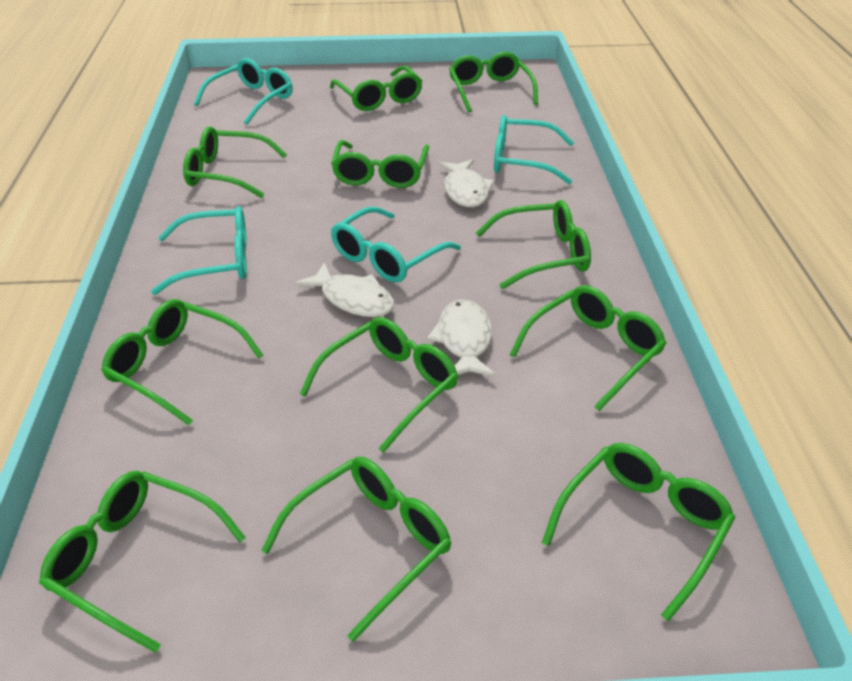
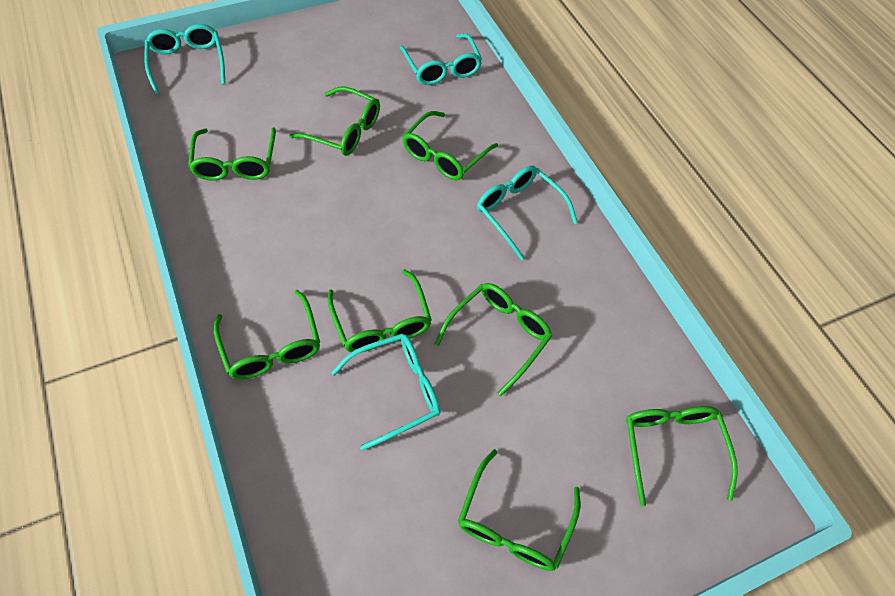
green glasses: [39,471,246,653] [101,299,263,425] [183,127,287,198] [261,457,451,642] [300,317,458,453] [330,66,422,111] [331,140,429,188] [449,52,538,113] [476,200,591,289] [510,285,667,411] [542,443,735,622] = 11 -> [188,127,276,181] [213,290,320,379] [289,86,380,156] [327,269,432,352] [402,111,498,180] [434,283,552,396] [458,449,580,571] [626,406,738,506] = 8
white fish: [295,262,394,317] [427,299,496,377] [438,159,494,207] = 3 -> none = 0

